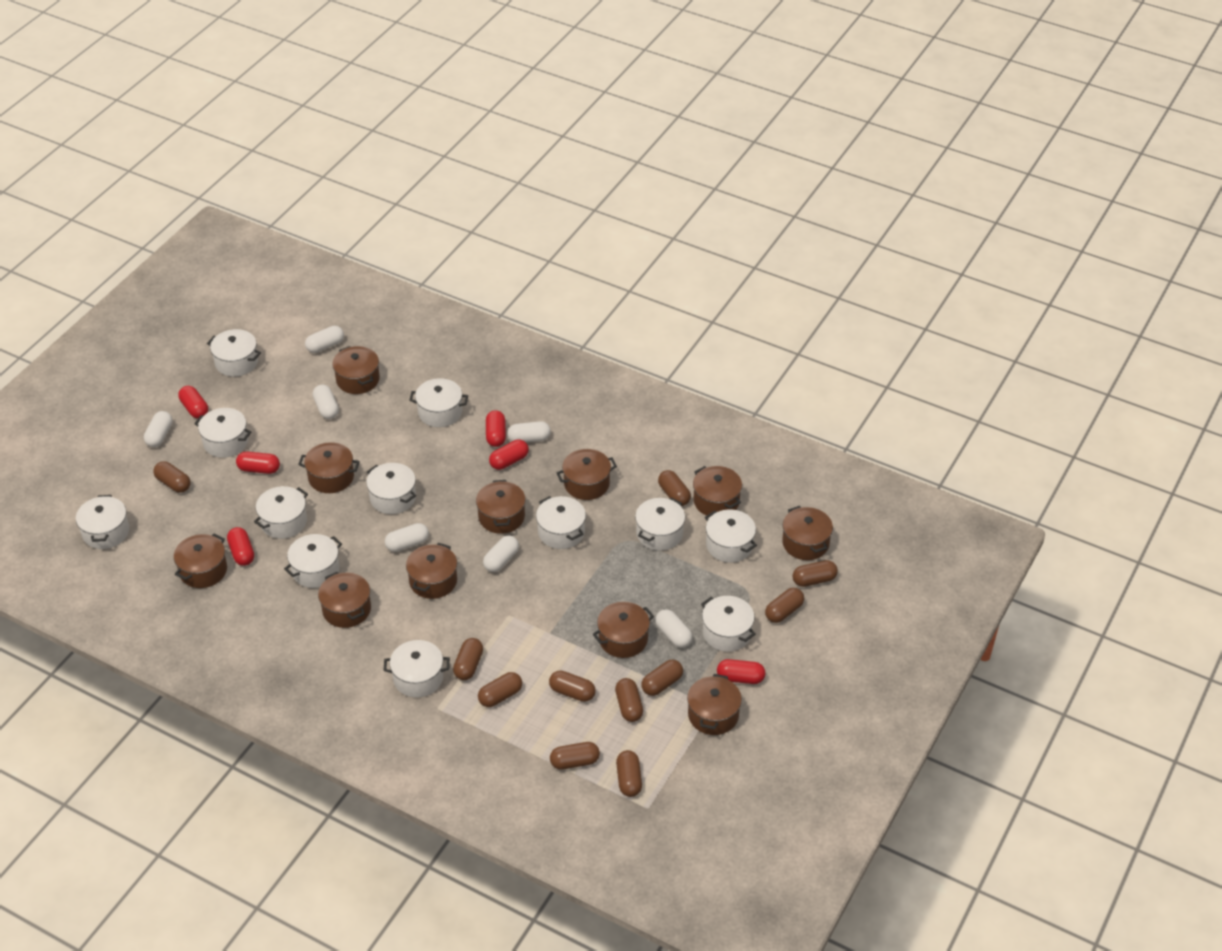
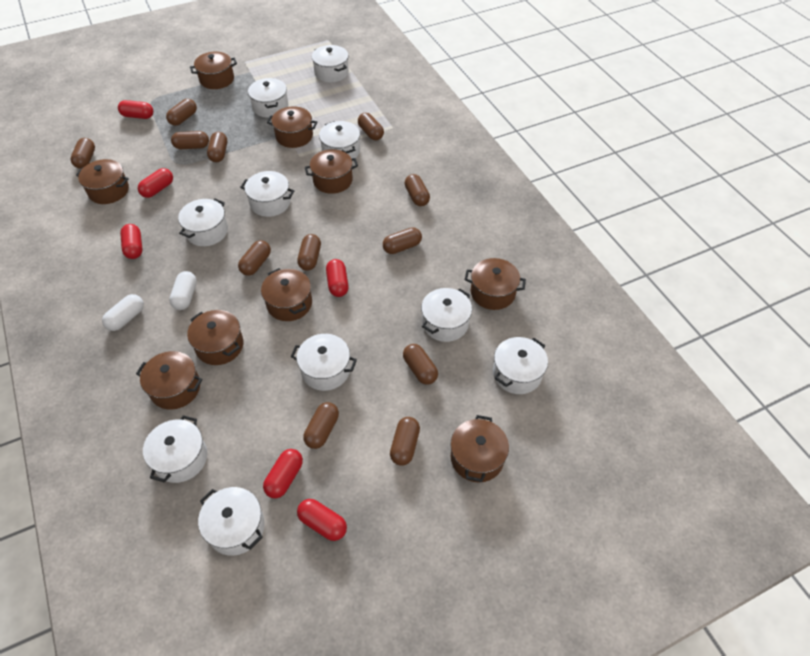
brown capsule: [153,461,191,493] [453,638,483,680] [478,672,522,707] [549,670,596,702] [550,742,600,770] [615,678,643,722] [616,750,642,797] [641,660,683,696] [658,470,691,506] [765,588,804,623] [793,560,838,587] = 11 -> [71,138,95,169] [166,99,197,126] [171,131,209,149] [207,132,227,162] [238,240,271,276] [297,234,321,271] [303,402,339,449] [358,113,384,140] [383,227,422,254] [390,417,420,465] [403,344,438,385] [404,174,430,206] = 12
brown pot: [174,534,227,588] [298,442,360,493] [318,572,371,628] [332,346,380,394] [406,543,457,599] [476,480,526,534] [556,449,617,500] [593,602,654,658] [687,674,742,735] [693,466,742,517] [782,506,833,560] = 11 -> [76,159,129,204] [136,351,202,409] [187,310,243,365] [190,52,237,89] [261,268,312,321] [267,106,317,148] [305,149,358,194] [450,415,509,482] [465,258,526,310] = 9
white capsule: [144,411,173,447] [305,326,344,353] [313,384,339,419] [385,523,429,552] [483,535,519,572] [507,421,551,443] [655,609,693,648] = 7 -> [102,294,144,331] [169,271,197,310] = 2
white pot: [76,495,129,549] [194,408,252,458] [207,329,261,377] [254,486,308,539] [284,534,342,588] [366,463,416,514] [383,640,450,697] [409,378,468,427] [536,496,586,549] [635,498,685,551] [701,596,756,652] [705,509,757,563] = 12 -> [143,415,207,483] [178,199,228,246] [198,487,265,556] [240,171,294,217] [248,78,288,118] [291,334,357,391] [312,45,349,82] [319,121,360,159] [421,288,472,342] [493,337,548,394] = 10

